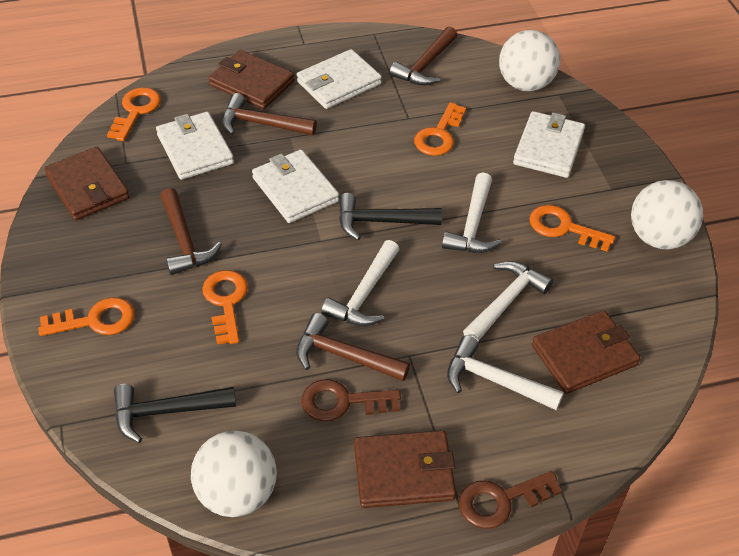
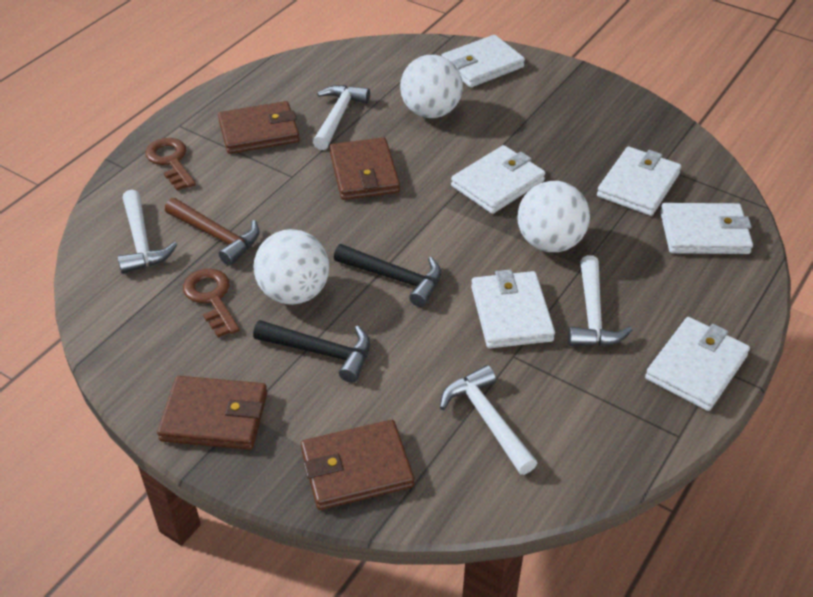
brown hammer: [160,188,222,275] [222,93,317,136] [296,313,410,381] [390,26,457,86] = 4 -> [165,198,259,266] = 1
orange key: [38,297,135,336] [107,87,161,141] [202,270,248,344] [414,102,466,156] [529,205,615,251] = 5 -> none = 0
white wallet: [156,112,234,180] [252,150,339,223] [296,49,382,109] [513,111,585,178] = 4 -> [441,35,525,87] [451,145,545,214] [471,270,555,348] [597,147,681,216] [645,317,750,411] [660,203,753,254] = 6

